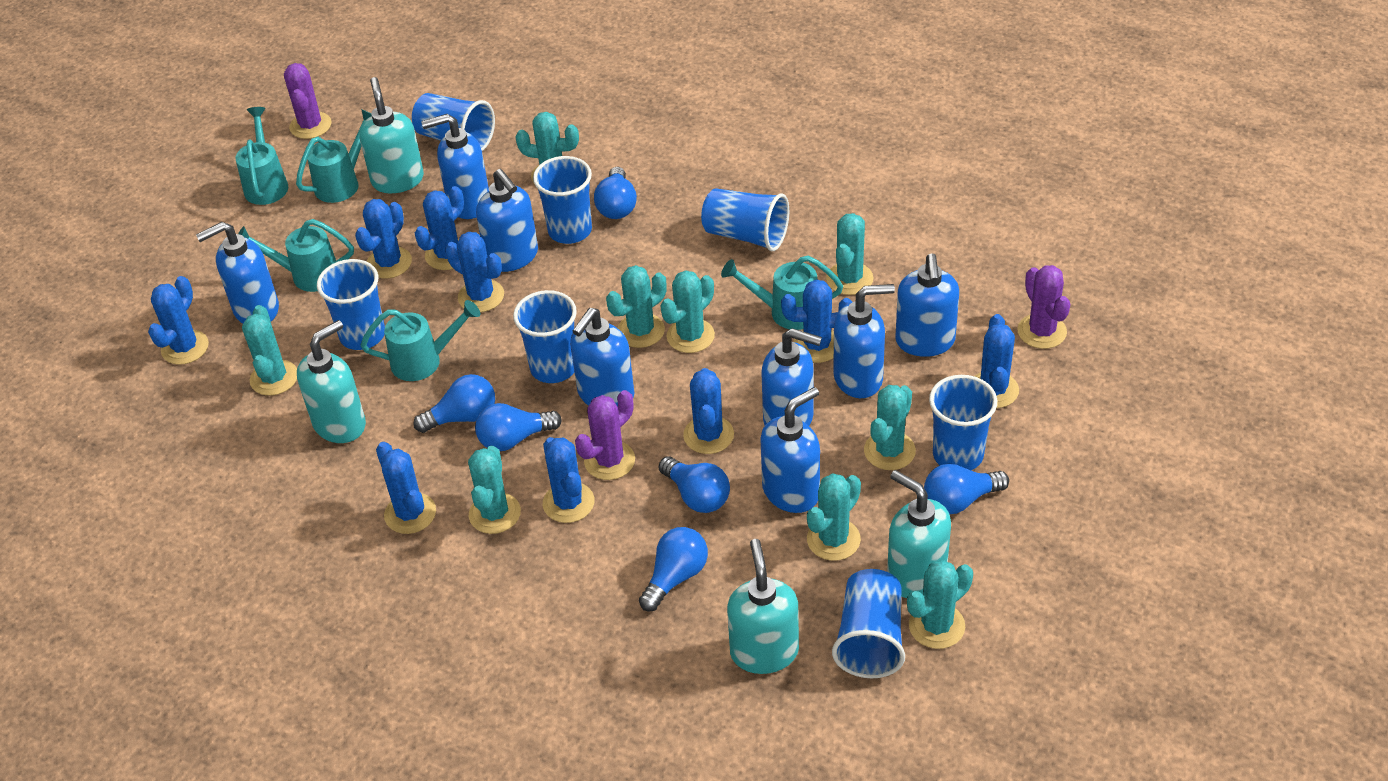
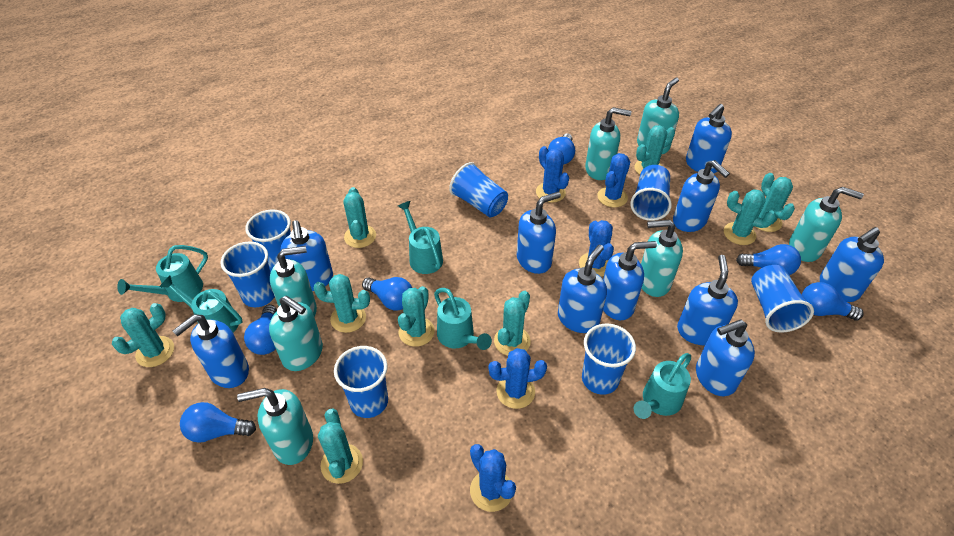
blue cactus: [148,276,209,365] [355,199,412,279] [376,442,436,534] [415,186,464,270] [445,232,504,312] [543,437,594,523] [683,368,734,454] [781,279,852,363] [974,314,1019,408] = 9 -> [470,444,516,512] [488,348,547,409] [536,146,569,203] [579,220,614,277] [597,153,630,207] = 5
blue soap dispenser: [196,222,279,324] [421,114,489,219] [476,169,538,272] [570,308,634,407] [760,387,820,513] [762,328,822,426] [833,284,895,398] [895,253,959,357] = 8 -> [173,314,249,388] [281,220,333,291] [517,192,561,274] [558,245,607,333] [603,241,657,320] [673,160,730,232] [677,255,738,345] [686,104,732,173] [696,320,755,396] [820,227,884,302] = 10
purple cactus: [284,63,331,139] [575,390,635,480] [1017,265,1070,349] = 3 -> none = 0
turquoise soap dispenser: [297,320,366,443] [359,77,424,193] [727,539,799,674] [887,470,951,598] = 4 -> [237,388,313,465] [269,296,323,371] [270,246,317,317] [585,107,631,180] [637,78,679,154] [641,220,683,297] [789,187,864,262] = 7

